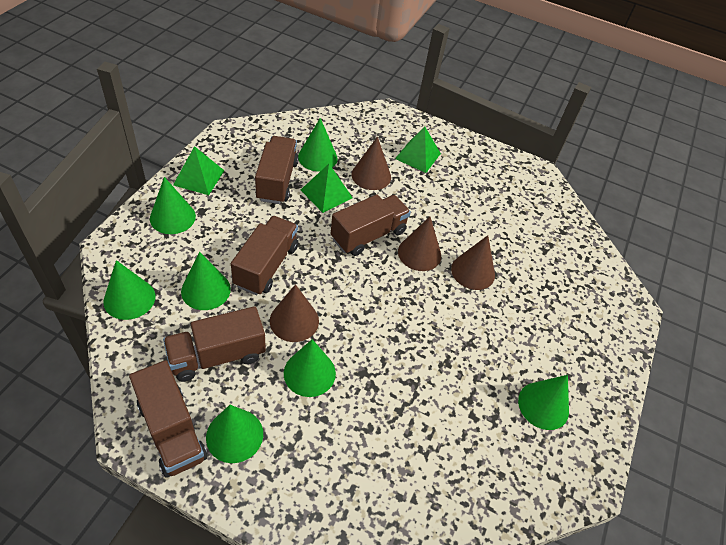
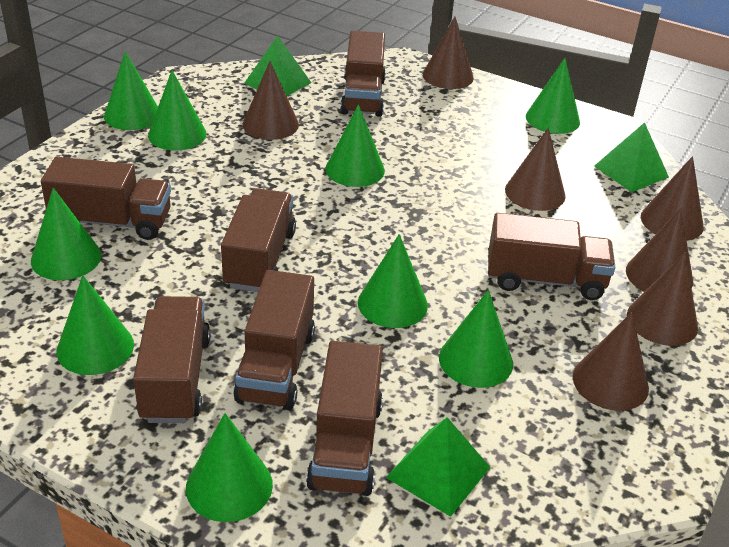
brown cone: [270,284,319,342] [352,137,391,190] [398,216,441,271] [451,235,495,290] = 4 -> [243,61,299,140] [423,17,474,89] [505,128,566,211] [573,312,649,411] [626,208,693,292] [627,253,698,346] [641,156,704,241] = 7
brown truck: [129,360,207,478] [163,306,266,382] [231,216,298,295] [255,136,299,204] [331,194,411,256] = 5 -> [41,157,171,240] [133,296,211,423] [221,188,296,292] [233,270,315,410] [306,341,383,496] [340,31,386,117] [488,213,615,300] = 7
green cone: [103,260,155,320] [150,177,196,234] [181,252,231,310] [206,405,263,463] [284,339,336,397] [298,118,338,171] [518,375,569,430] = 7 -> [31,188,101,280] [56,275,134,375] [104,51,158,130] [148,70,206,150] [186,413,273,522] [325,104,385,187] [358,234,428,328] [439,290,513,388] [526,58,580,134] = 9

